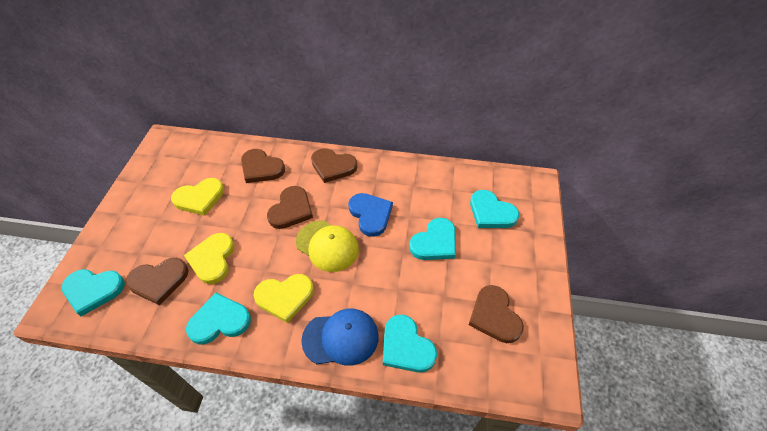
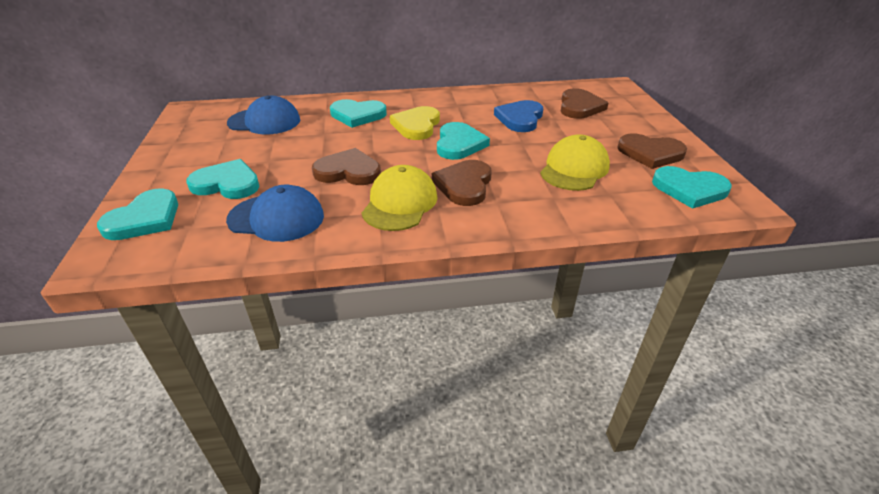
blue cap: [301,309,379,366] = 1 -> [226,185,324,242] [227,96,300,135] = 2
brown heart: [126,258,189,305] [241,149,285,183] [267,186,313,229] [311,148,358,183] [469,285,524,343] = 5 -> [312,148,381,185] [432,160,492,206] [561,88,608,119] [617,133,687,169] = 4
yellow cap: [296,221,359,272] = 1 -> [362,165,438,231] [540,134,610,191] = 2
yellow heart: [171,178,224,216] [184,233,234,284] [253,274,314,323] = 3 -> [390,106,440,140] = 1

